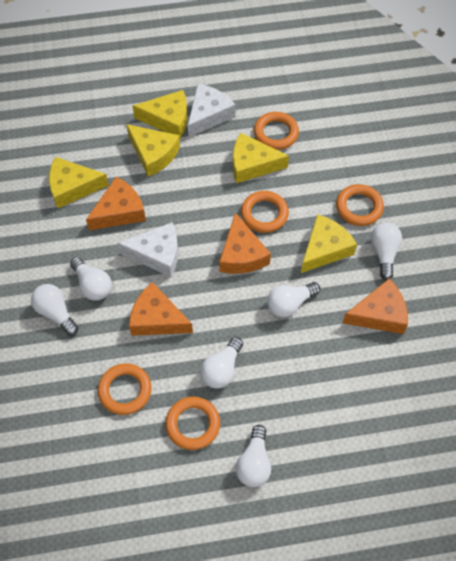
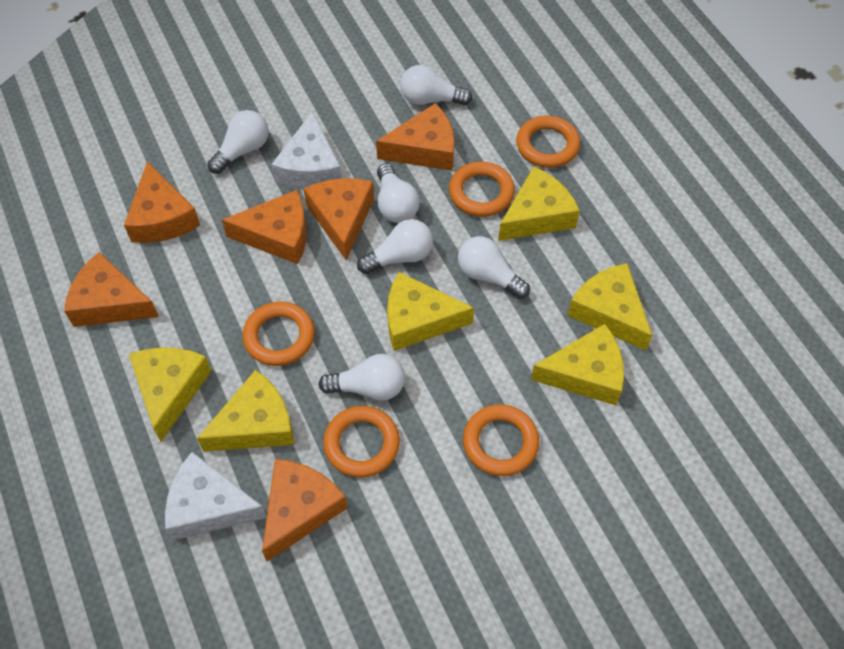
orange cheese: [86,177,146,231] [129,282,193,336] [219,213,271,274] [343,278,408,334] = 4 -> [64,252,159,327] [124,162,200,243] [222,190,307,264] [262,459,347,561] [303,178,374,260] [376,103,454,171] = 6
yellow cheese: [49,157,109,208] [126,124,180,177] [133,90,187,139] [233,133,289,183] [301,214,357,273] = 5 -> [129,347,211,442] [197,370,294,452] [387,272,474,351] [498,167,580,241] [531,324,624,405] [567,263,652,350] = 6

